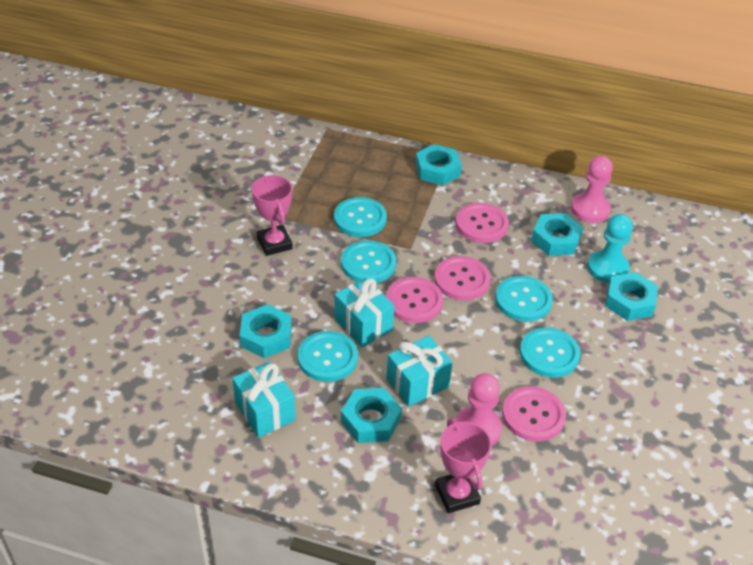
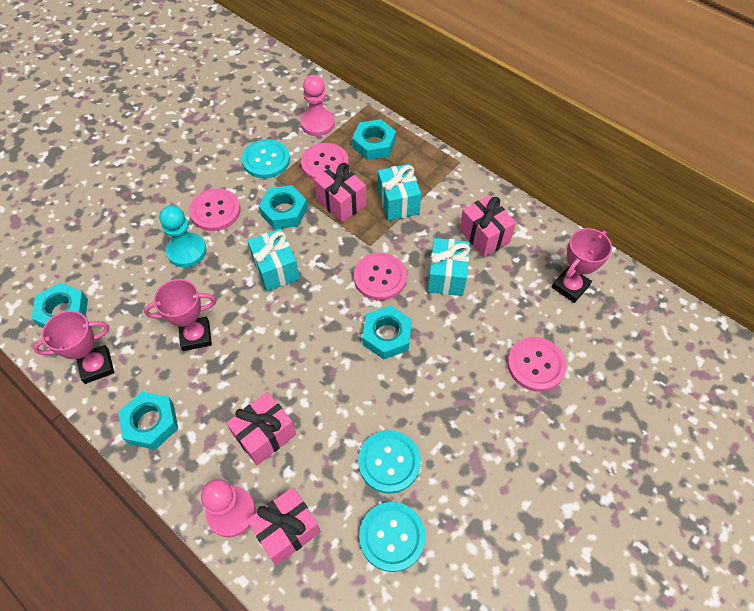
pink gift: none = 0 -> [226,392,296,465] [247,487,321,565] [314,162,367,223] [459,195,516,257] = 4
pink trophy: [252,175,293,256] [435,418,492,513] = 2 -> [33,311,114,384] [144,279,216,351] [552,228,612,303] = 3
turquoise button: [297,331,358,382] [334,197,387,237] [341,240,396,283] [495,276,553,322] [520,327,580,378] = 5 -> [242,139,290,178] [358,430,421,494] [359,502,426,572] = 3

